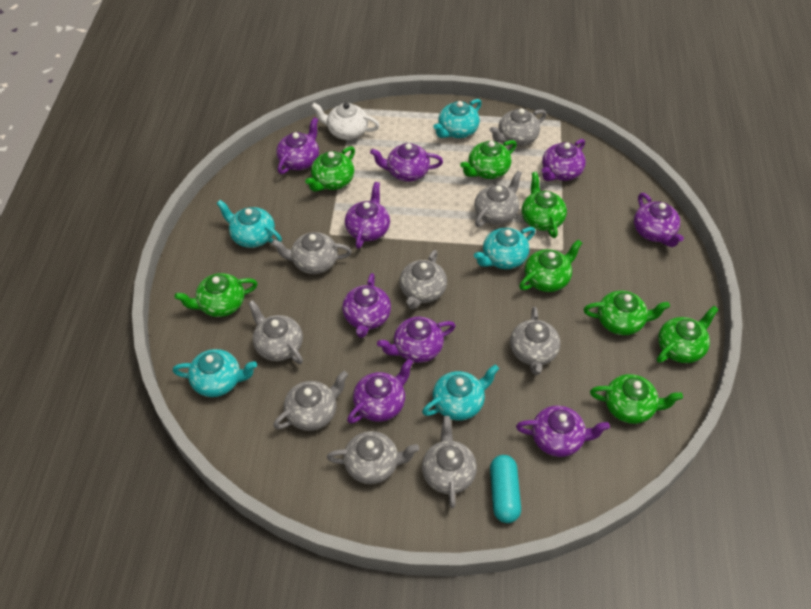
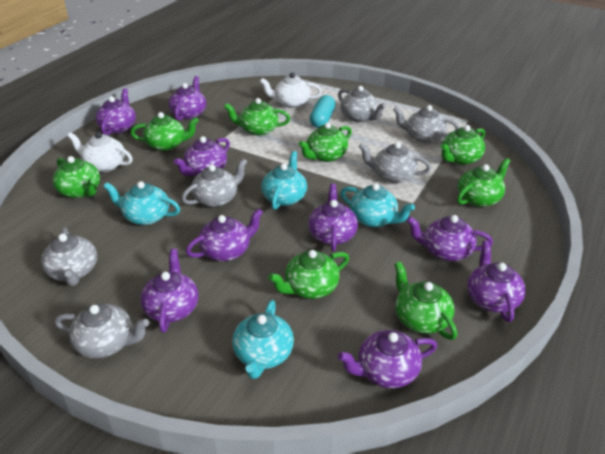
grey teapot: [248,300,303,364] [271,232,352,274] [273,371,348,431] [327,431,419,484] [399,250,447,310] [422,416,477,508] [474,171,522,227] [490,108,547,146] [510,307,560,375] = 9 -> [41,227,97,286] [55,304,149,358] [181,158,247,207] [338,86,386,122] [359,142,431,183] [393,105,459,143] = 6
turquoise teapot: [173,349,257,397] [216,200,282,248] [422,364,499,421] [433,99,482,138] [474,227,535,269] = 5 -> [103,181,180,225] [232,300,294,379] [261,151,307,210] [341,183,415,227] = 4
white teapot: [311,102,380,140] = 1 -> [67,132,133,172] [260,72,322,108] = 2

